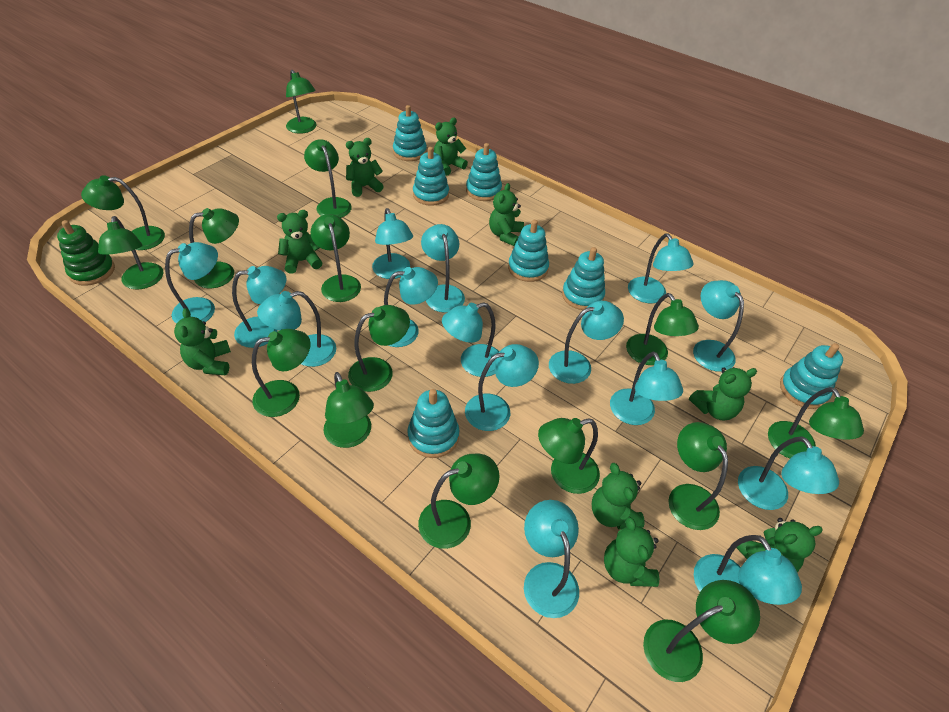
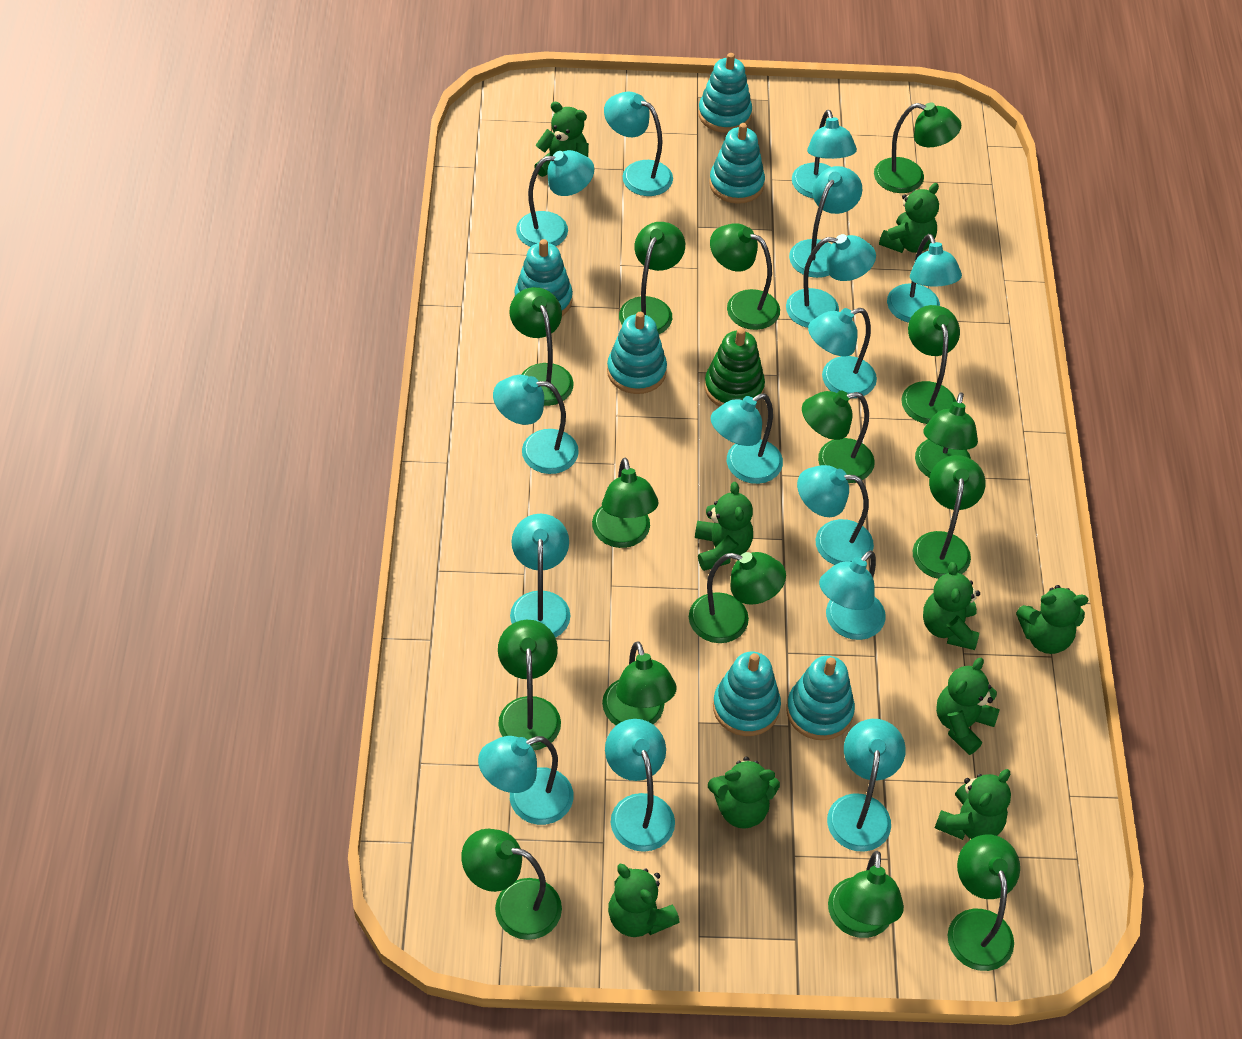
turquoise stacking toy: [393,105,427,161] [407,389,459,458] [413,147,449,206] [466,143,502,201] [508,220,549,282] [562,247,605,310] [780,343,843,409] = 7 -> [514,239,573,316] [607,312,667,394] [698,53,752,133] [709,123,765,204] [713,652,781,736] [786,656,855,740] = 6

